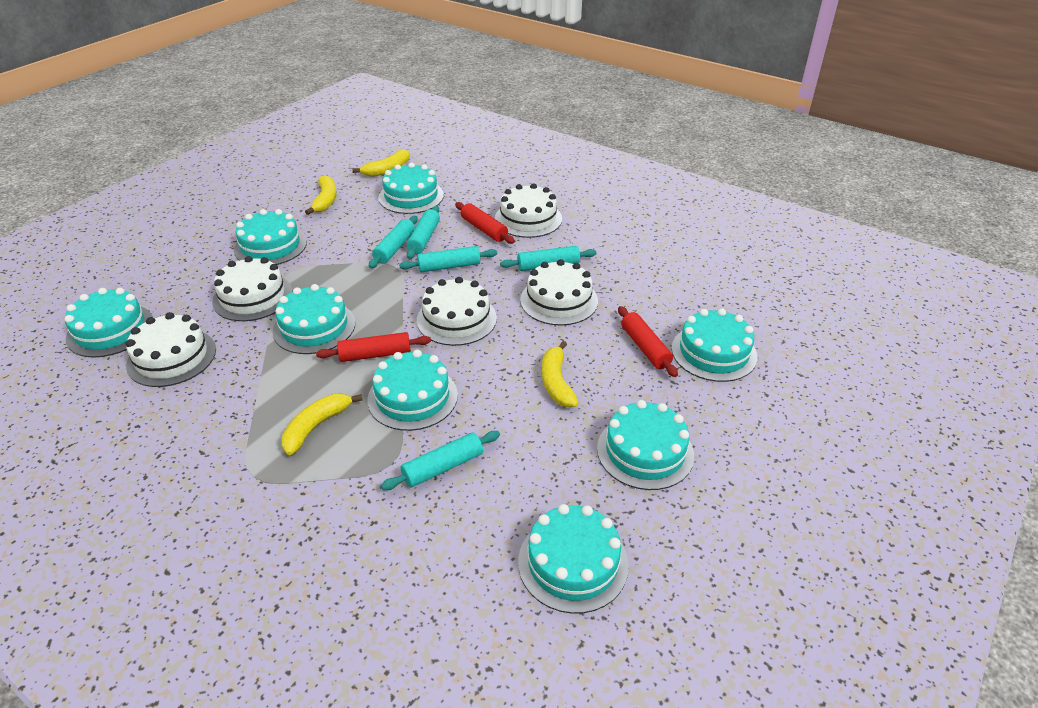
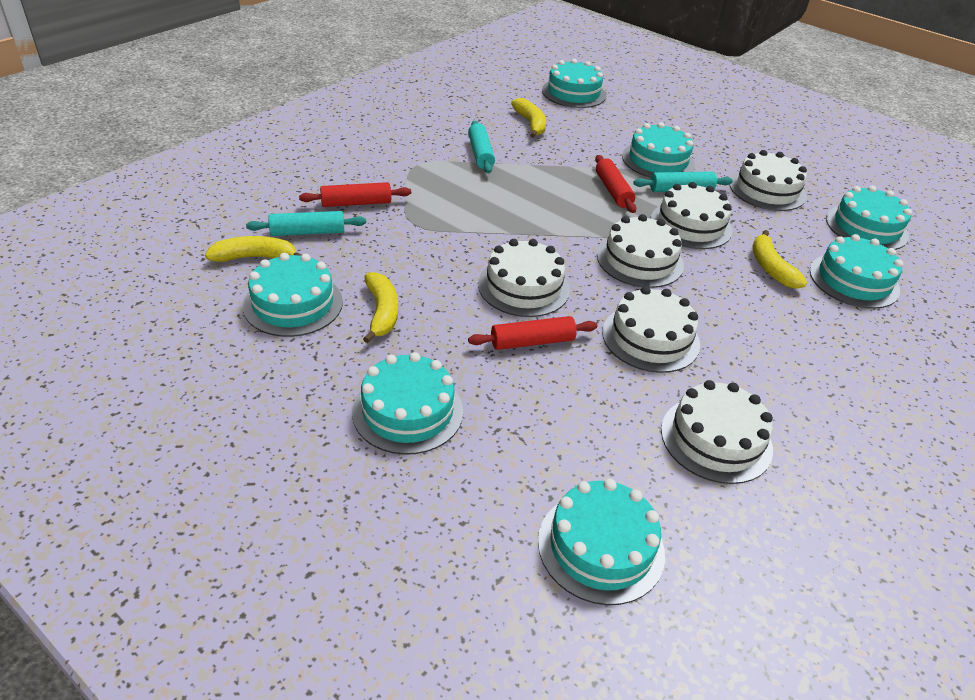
turquoise cake: [65,288,153,358] [234,209,307,265] [273,284,355,354] [367,350,458,431] [378,162,444,214] [518,504,629,614] [597,400,694,490] [672,308,757,382] = 8 -> [243,253,343,337] [352,352,463,455] [538,479,665,605] [542,59,606,108] [622,122,695,178] [810,234,903,309] [826,186,912,250] = 7
turquoise rolling pin: [369,216,418,268] [381,431,500,490] [399,246,497,272] [407,206,440,259] [500,246,597,271] = 5 -> [246,211,366,236] [468,121,495,173] [633,172,733,192] = 3
white cake: [126,312,216,387] [212,256,292,321] [417,277,497,346] [495,183,562,238] [520,259,598,326] = 5 -> [478,239,570,317] [597,214,684,288] [602,286,700,373] [651,182,733,249] [661,380,773,484] [729,150,807,211] = 6

